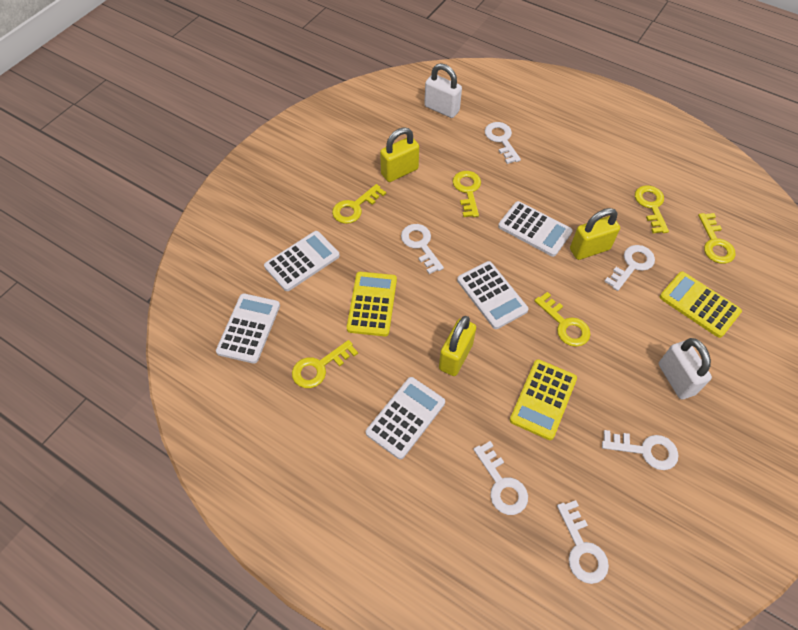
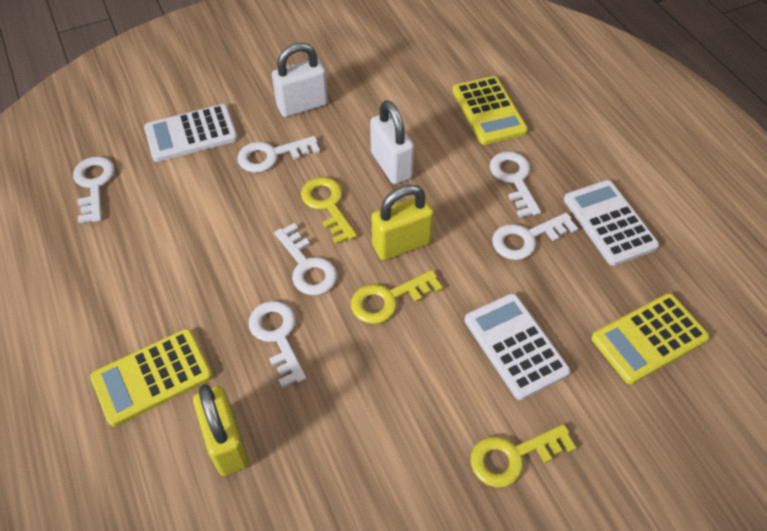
white calculator: [216,293,280,364] [264,231,340,291] [366,377,445,459] [457,261,529,329] [498,201,573,257] = 5 -> [144,104,238,162] [465,293,570,400] [564,180,659,266] = 3
yellow key: [292,340,358,388] [332,184,386,224] [452,171,481,217] [534,292,591,347] [635,185,669,233] [698,213,736,264] = 6 -> [301,177,357,245] [351,270,443,324] [471,424,576,488] = 3
yellow padlock: [380,127,419,182] [439,316,476,376] [570,208,620,260] = 3 -> [193,384,249,476] [372,184,434,260] = 2

